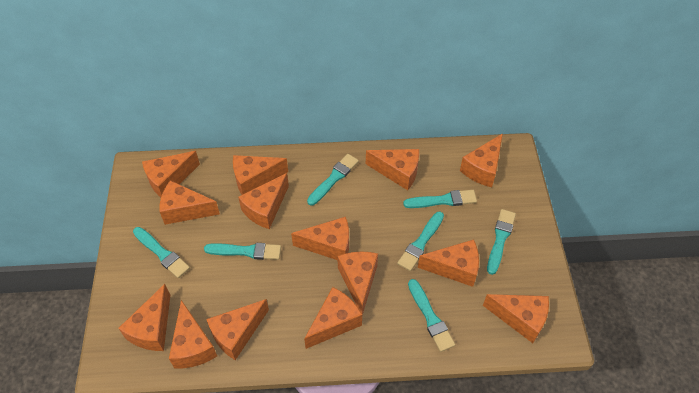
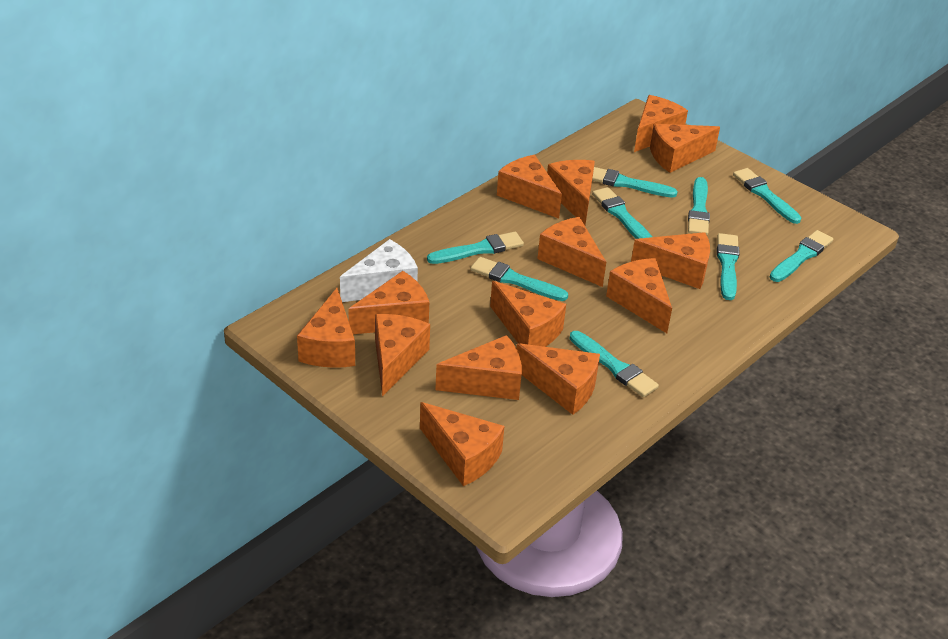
turquoise brush: [133,227,190,278] [204,243,281,260] [307,154,359,206] [397,212,444,271] [403,190,477,208] [408,279,455,352] [487,209,516,275] = 7 -> [427,232,524,264] [470,257,568,301] [569,331,659,397] [592,167,678,198] [592,187,652,239] [688,177,710,235] [717,233,740,300] [733,168,801,224] [770,230,833,282] = 9
white cheese: none = 0 -> [340,239,418,302] = 1

